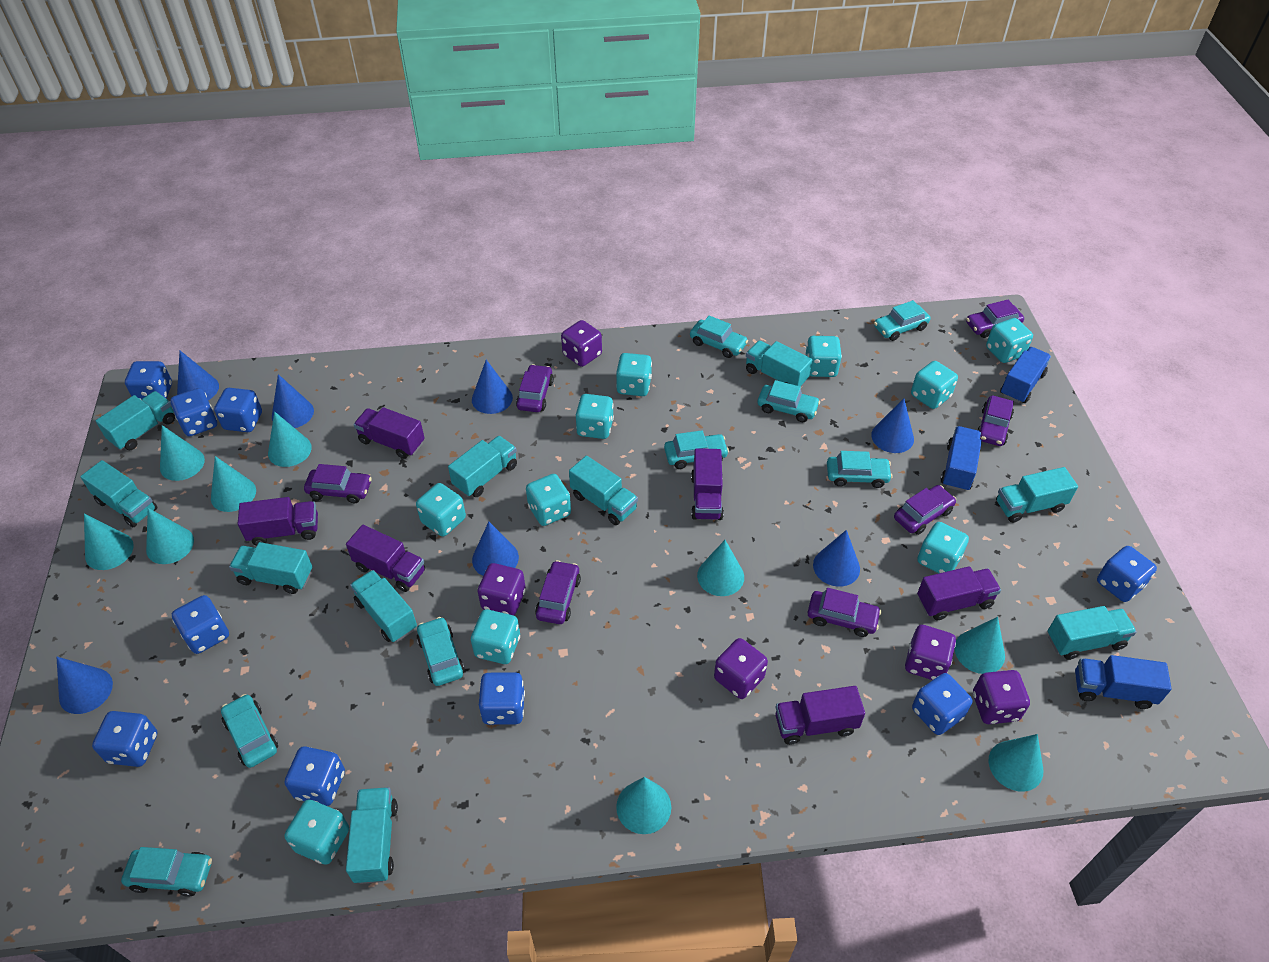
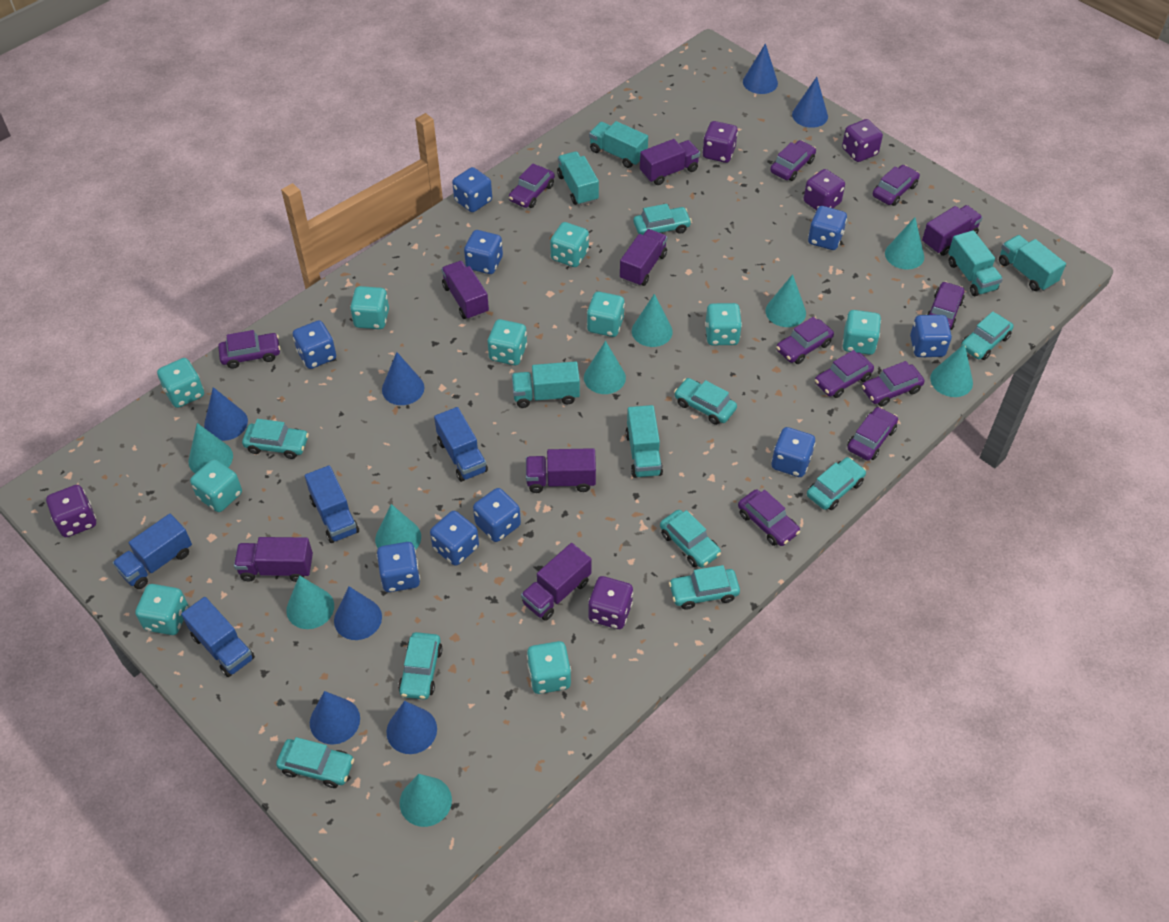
blue truck: [941,426,982,492] [1000,347,1051,403] [1075,655,1172,709] = 3 -> [112,514,192,589] [181,597,255,677] [305,465,359,543] [434,407,488,482] = 4
purple car: [304,464,372,503] [516,364,554,412] [535,560,581,624] [807,588,881,637] [894,485,956,535] [966,300,1024,338] [977,395,1014,446] = 7 -> [218,330,280,369] [509,163,555,208] [738,489,800,546] [770,140,816,181] [776,317,834,364] [815,350,874,398] [847,407,898,460] [862,361,924,406] [873,165,920,206] [927,281,965,330] = 10
purple truck: [237,497,318,546] [346,525,425,592] [354,407,425,459] [691,448,724,520] [776,686,865,745] [917,566,1001,621] = 6 -> [234,537,313,582] [441,261,489,320] [521,543,591,621] [526,448,596,493] [620,229,667,286] [640,139,700,185] [922,205,983,256] = 7
turquoise car: [121,847,212,897] [221,694,278,768] [416,617,465,686] [664,430,729,469] [690,316,748,358] [758,380,820,422] [827,451,892,488] [874,300,931,341] = 8 -> [242,419,309,459] [276,737,354,788] [398,632,443,700] [634,204,692,235] [660,510,721,568] [669,565,740,610] [674,378,737,425] [807,457,866,510] [961,311,1013,360] = 9
turquoise truck: [80,460,158,527] [96,391,175,450] [229,542,312,594] [346,787,398,884] [350,570,417,642] [448,436,517,497] [569,456,638,525] [746,341,812,387] [996,467,1078,523] [1048,606,1137,660] = 10 -> [512,361,580,408] [557,151,599,206] [589,121,648,168] [625,405,663,478] [948,230,1003,296] [999,235,1066,291] = 6

